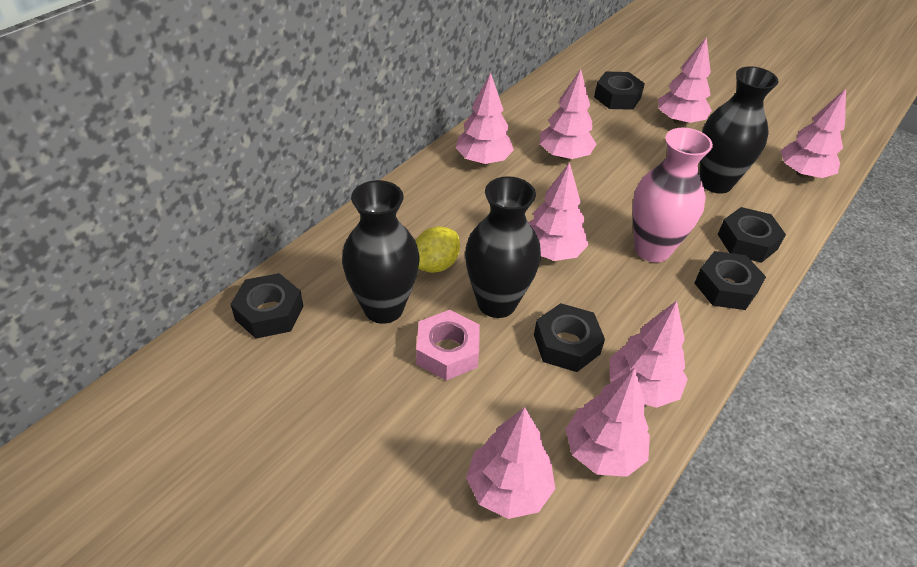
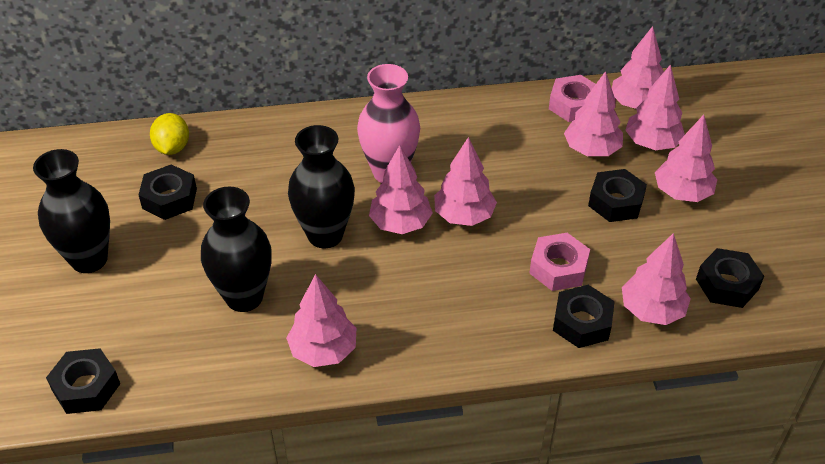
pink nut: [416,310,480,381] = 1 -> [529,233,590,291] [549,75,595,122] = 2

